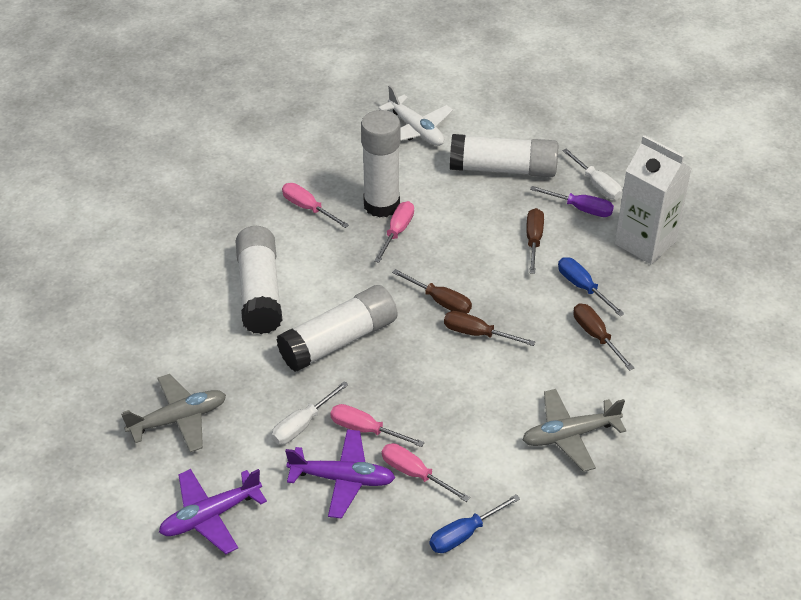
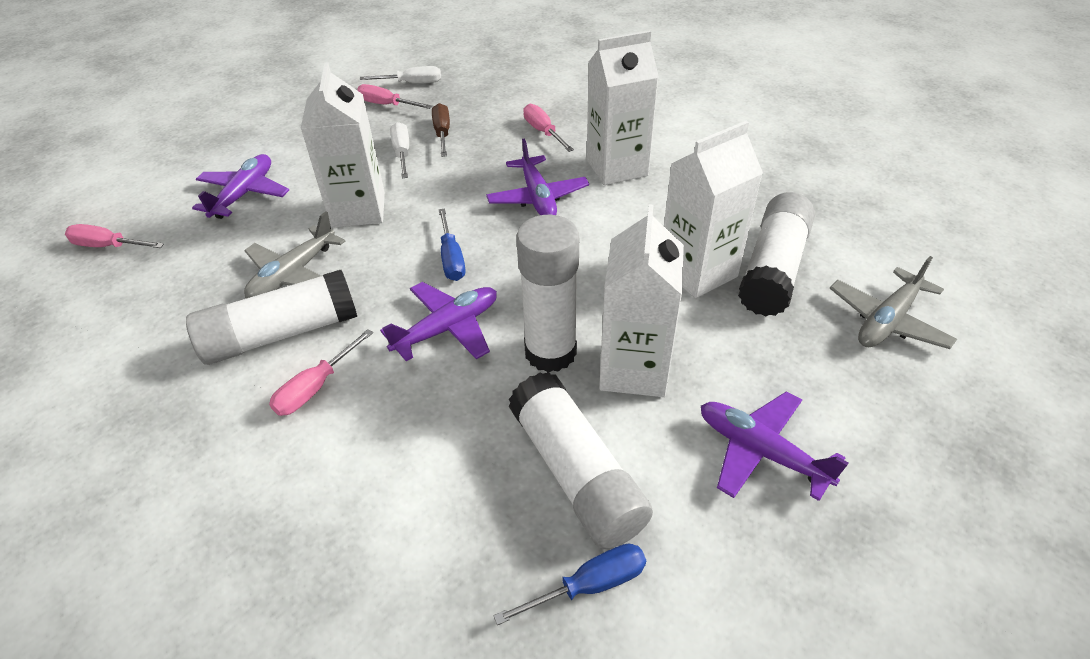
brown screwdriver: [392,269,472,314] [444,311,535,346] [526,208,544,274] [574,303,634,371] = 4 -> [432,103,450,157] = 1
purple plane: [159,469,267,554] [285,429,395,519] = 2 -> [192,154,289,219] [380,282,497,361] [486,138,589,215] [701,391,849,501] = 4
purple screwdriver: [530,186,614,217] = 1 -> none = 0
white carton: [615,135,692,264] = 1 -> [301,62,385,228] [587,30,659,185] [599,204,684,397] [664,121,763,298] = 4
white plane: [378,85,453,146] = 1 -> none = 0

